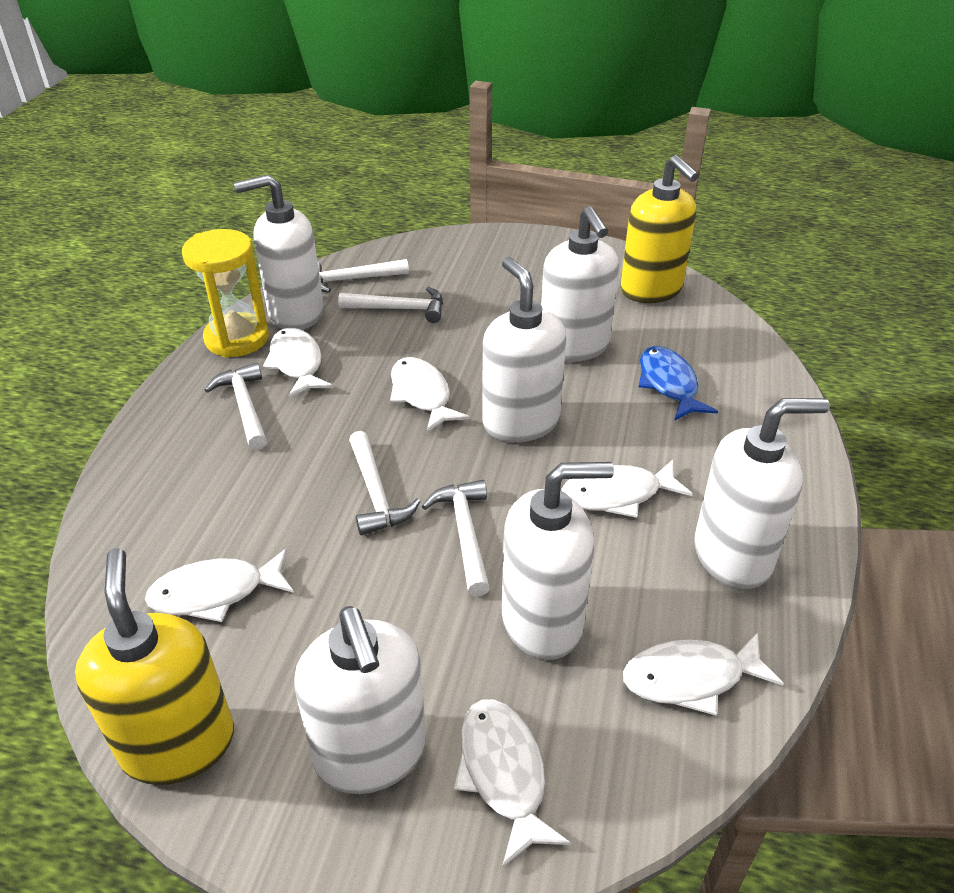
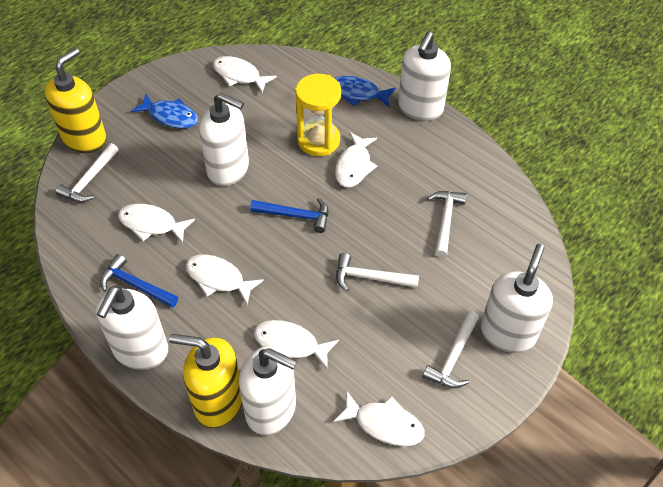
blue fish: [639,346,718,421] = 1 -> [131,94,198,129] [335,76,396,107] = 2
blue hammer: none = 0 -> [100,254,178,308] [250,198,328,233] = 2
white hammer: [205,363,267,450] [318,259,409,293] [338,287,443,323] [349,431,421,535] [422,480,490,597] = 5 -> [55,143,119,202] [336,253,419,291] [423,311,479,388] [427,191,467,258] = 4
white soap dispenser: [234,174,323,330] [294,606,426,794] [482,257,566,442] [502,462,614,660] [541,206,619,362] [694,398,829,589] = 6 -> [96,285,168,370] [199,93,249,186] [239,345,297,435] [398,31,451,121] [480,244,553,353] = 5

